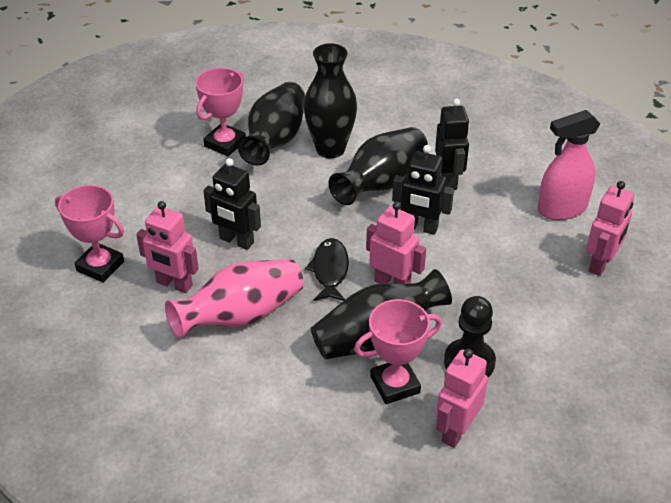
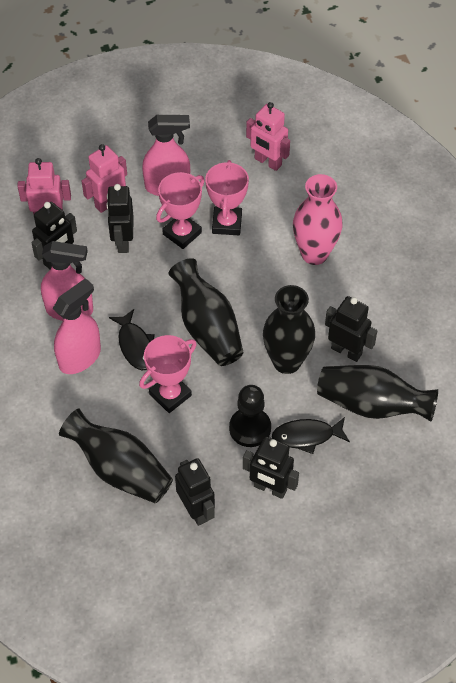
black fish: [305,238,349,301] = 1 -> [109,309,155,371] [272,417,350,454] = 2
black robot: [203,158,261,250] [392,145,454,235] [435,99,470,190] = 3 -> [31,202,77,269] [106,184,134,253] [175,458,215,526] [243,436,299,499] [325,296,377,362] = 5
pink robot: [136,201,199,293] [366,202,426,284] [436,349,488,448] [586,181,634,276] = 4 -> [17,158,71,214] [82,144,127,213] [246,102,290,171] = 3
pink spray bottle: [538,110,600,220] = 1 -> [41,241,93,321] [53,278,101,374] [142,115,190,196] = 3

